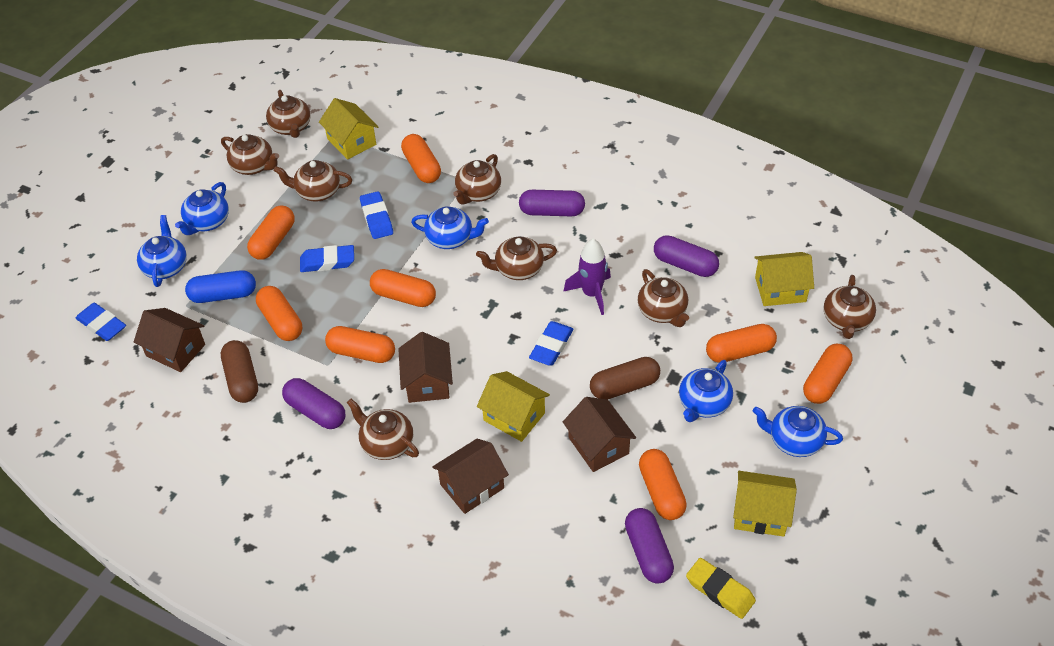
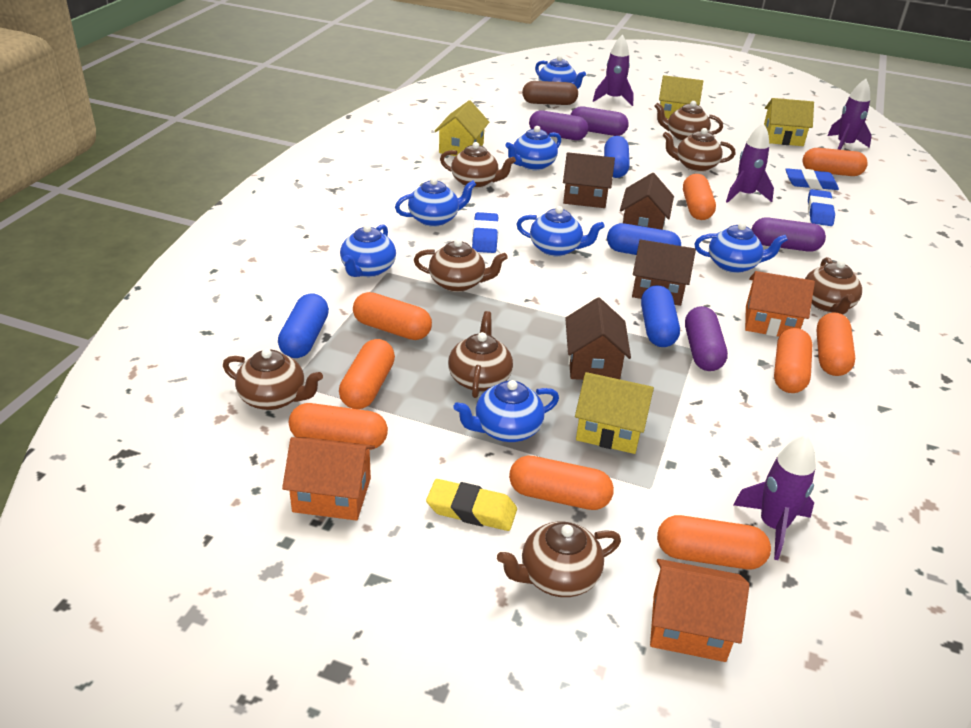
blue capsule: [185,270,256,303] = 1 -> [278,293,329,358] [604,136,630,178] [607,223,681,255] [641,285,680,347] = 4
blue eraser: [76,303,126,341] [300,245,354,272] [360,191,393,239] [529,321,573,366] = 4 -> [472,212,499,253] [785,168,839,190] [808,189,835,226] = 3
blue teapot: [137,215,187,287] [175,182,229,235] [411,206,489,249] [679,360,733,422] [753,406,843,457] = 5 -> [340,224,396,277] [395,178,477,227] [454,380,559,442] [505,126,561,170] [516,206,605,256] [535,55,586,89] [694,222,788,273] = 7
brown capsule: [221,340,258,403] [590,357,660,399] = 2 -> [522,81,578,105] = 1
orange capsule: [247,206,295,260] [256,286,302,341] [325,326,395,363] [370,269,436,307] [401,134,441,183] [639,449,687,520] [706,324,777,363] [803,344,852,404] = 8 -> [289,403,388,450] [339,339,395,409] [353,292,432,340] [509,456,614,510] [657,515,771,569] [683,174,716,220] [774,328,813,393] [803,148,868,176] [816,313,855,376] = 9
orange house: none = 0 -> [282,437,375,521] [650,559,749,662] [745,271,815,337] = 3
purple rocket: [563,239,611,315] = 1 -> [593,35,634,106] [726,123,774,203] [733,435,816,560] [827,79,872,150] = 4

